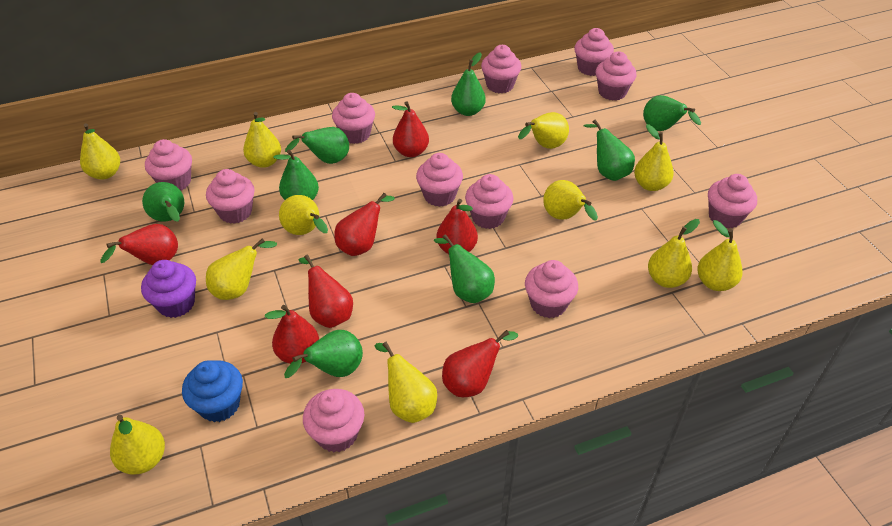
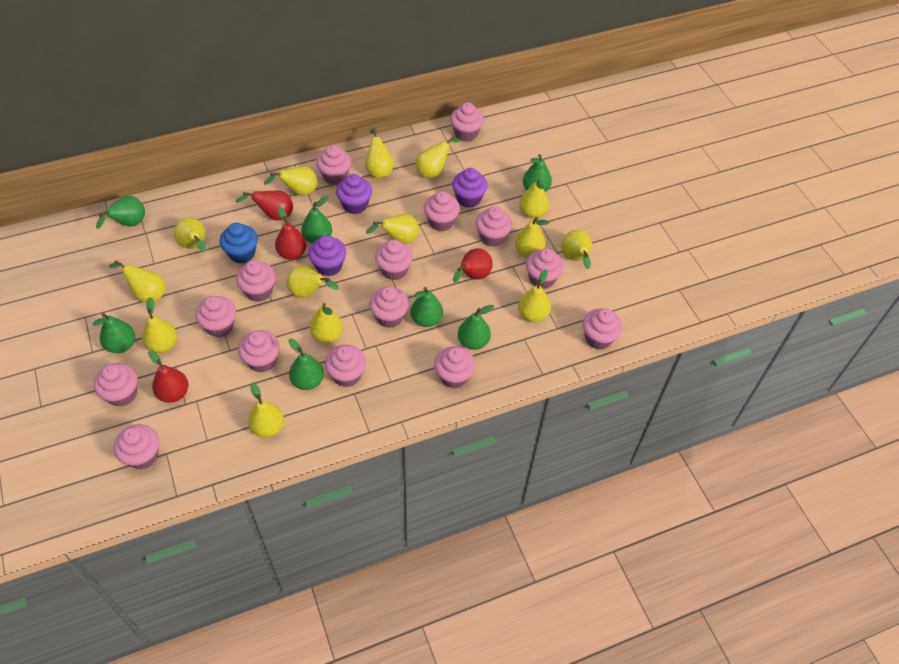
green pear: [142,182,184,222] [273,149,319,200] [284,330,363,378] [285,127,349,164] [434,234,495,303] [451,52,486,116] [584,119,635,181] [643,95,701,131] = 8 -> [93,313,135,353] [96,196,145,229] [288,338,324,390] [301,196,332,243] [410,287,443,327] [458,305,494,350] [523,154,552,192] = 7
pink cupcake: [145,139,192,191] [206,169,255,224] [303,389,364,452] [332,93,375,144] [416,153,463,207] [465,174,513,229] [481,45,521,93] [525,260,578,318] [574,28,614,76] [596,51,637,101] [708,174,757,229] = 11 -> [94,363,138,407] [114,424,159,469] [195,296,236,337] [236,260,276,302] [238,330,280,373] [316,145,351,185] [325,345,366,387] [369,286,409,328] [375,239,413,280] [424,191,460,231] [434,346,475,389] [450,103,484,142] [476,206,512,247] [526,248,564,289] [583,308,622,350] = 15
purple cupcake: [141,260,196,318] = 1 -> [308,235,346,276] [336,174,372,214] [452,168,488,208] = 3
red pear: [101,224,178,265] [265,305,319,364] [299,255,353,328] [334,193,395,256] [392,101,429,157] [437,199,478,254] [442,330,518,397] = 7 -> [148,350,189,403] [236,191,293,220] [275,207,307,260] [453,248,493,283] = 4
yellow pear: [80,123,120,179] [110,415,165,475] [206,238,277,300] [243,112,281,168] [279,195,328,235] [375,342,437,423] [518,112,569,149] [543,180,598,221] [634,124,674,191] [648,219,700,288] [698,220,743,291] = 11 -> [109,260,166,303] [142,297,177,353] [174,218,206,252] [248,383,284,438] [264,166,318,196] [287,266,339,298] [310,303,343,343] [365,128,394,178] [366,214,419,244] [416,136,460,178] [515,217,550,257] [518,269,551,322] [519,178,549,218] [561,230,592,269] = 14

